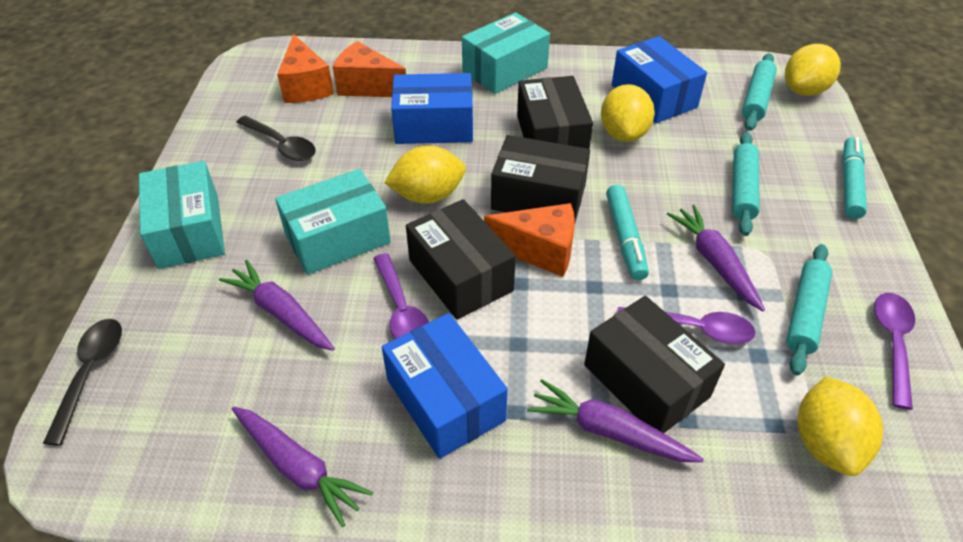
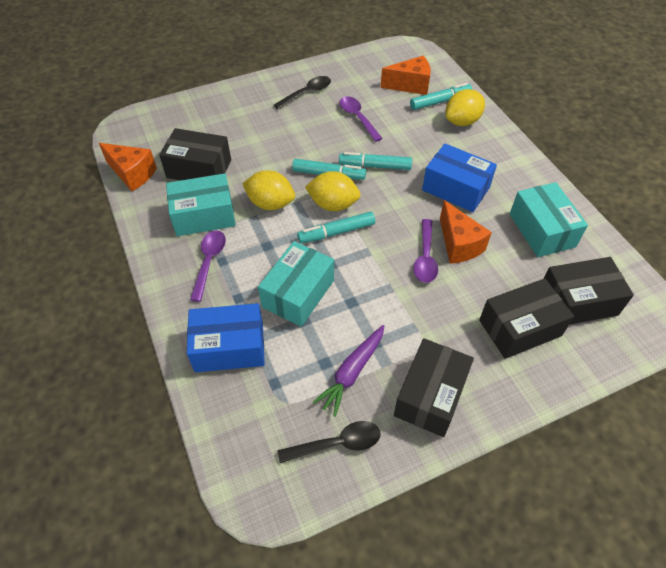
blue box: [382,313,508,459] [391,73,473,144] [612,36,707,123] = 3 -> [187,303,265,372] [422,144,497,212] = 2
purple carrot: [219,260,335,351] [232,407,373,527] [527,379,704,462] [667,205,765,311] = 4 -> [313,325,384,417] = 1
turquoise marker: [606,185,649,280] [842,137,867,219] = 2 -> [292,159,366,180] [297,212,375,243] [339,152,412,170] [410,83,472,110] = 4
turquoise rolling pin: [732,132,760,236] [742,53,777,131] [786,244,832,375] = 3 -> none = 0
yellow lemon: [384,146,466,204] [601,84,655,142] [785,44,841,96] [798,376,883,476] = 4 -> [242,170,295,210] [305,171,361,211] [446,89,485,126] = 3

